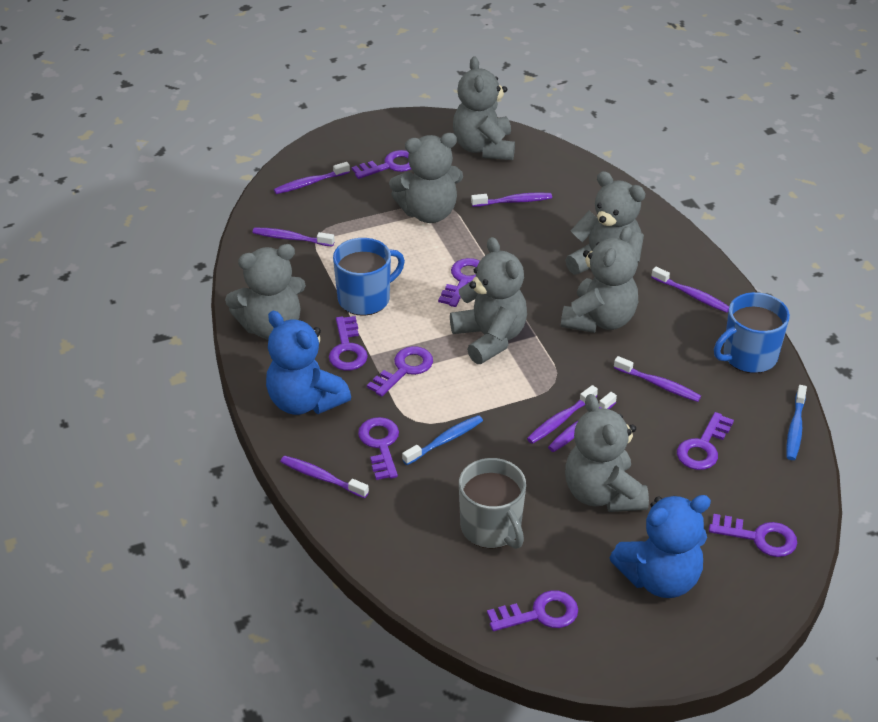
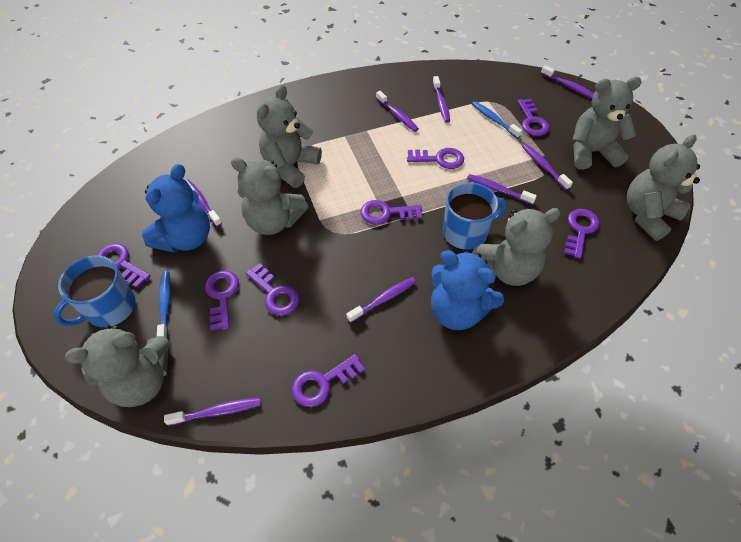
grey mug: [459,458,526,549] = 1 -> none = 0
grey teddy bear: [225,244,306,340] [389,133,463,223] [450,237,527,364] [453,56,515,160] [561,226,638,333] [565,171,646,275] [565,394,649,512] = 7 -> [65,325,170,407] [231,157,309,235] [257,85,322,188] [472,208,561,286] [573,77,641,170] [627,134,700,241] = 6

